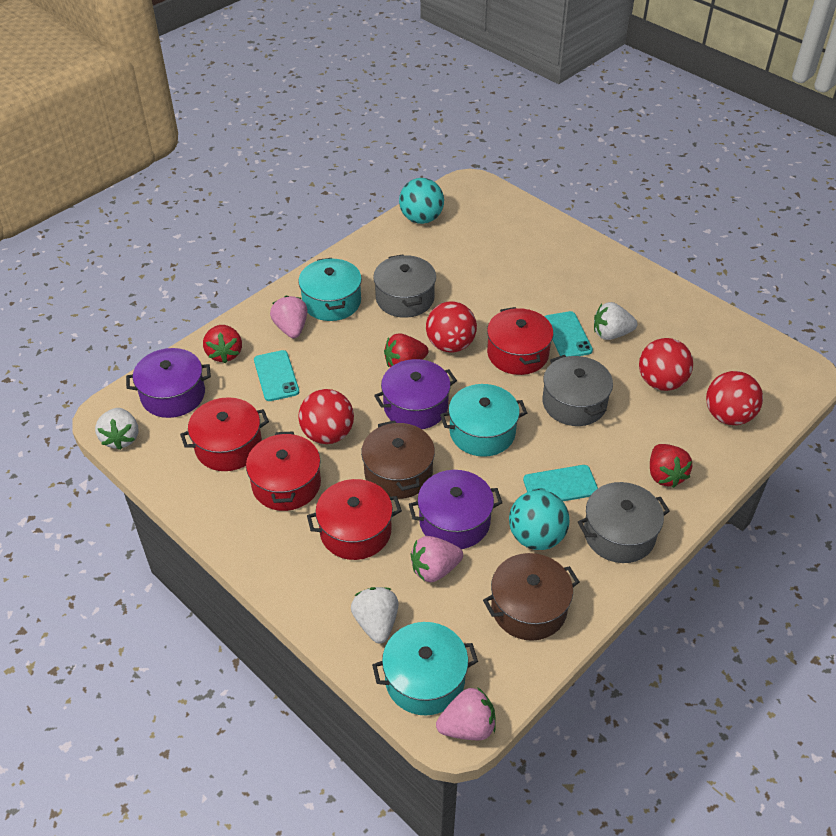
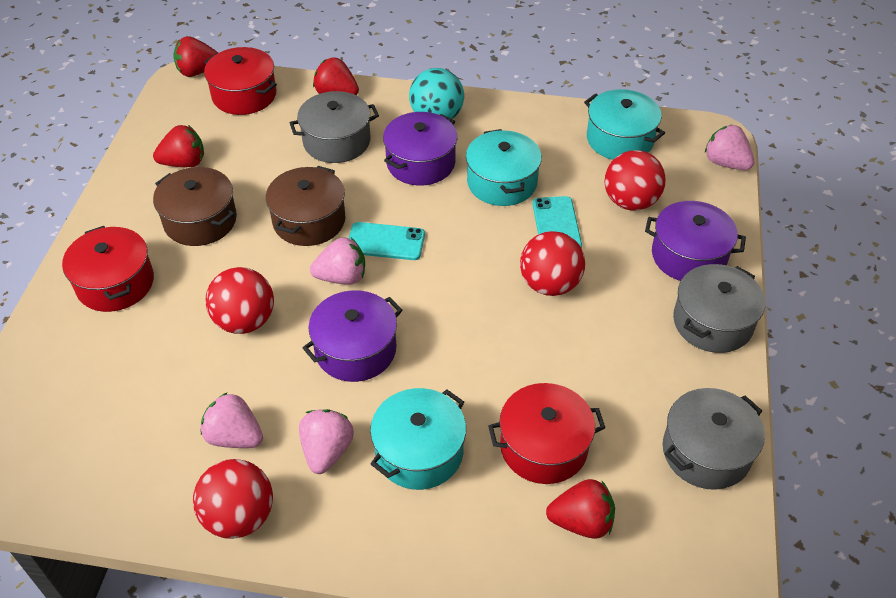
pink strawberry: [270,296,308,338] [411,536,463,582] [436,687,496,740] = 3 -> [201,392,263,448] [299,409,354,474] [310,237,365,285] [705,124,754,170] = 4
red pot: [180,397,269,471] [246,431,321,511] [307,479,402,560] [487,307,553,375] = 4 -> [62,226,154,312] [204,47,277,115] [488,383,605,484] = 3
red strawberry: [203,325,242,363] [384,333,429,367] [650,444,692,488] = 3 -> [153,125,204,167] [173,36,218,77] [313,57,359,95] [546,479,615,539] = 4
turquoise ball: [399,178,444,224] [509,490,569,550] = 2 -> [409,68,464,119] = 1
turquoise phone: [254,350,299,401] [523,465,598,501] [544,311,593,357] = 3 -> [349,222,425,260] [533,196,582,248] = 2
white strawberry: [95,408,138,450] [351,587,399,644] [594,302,638,340] = 3 -> none = 0

